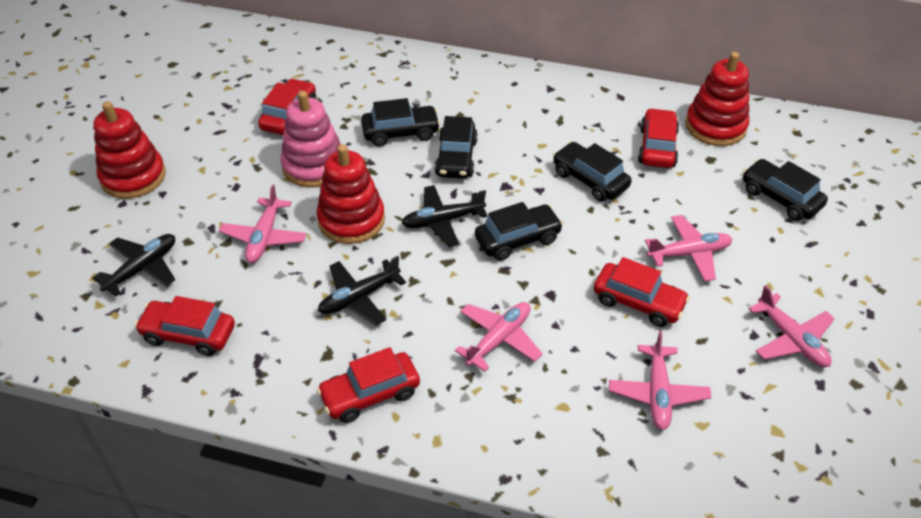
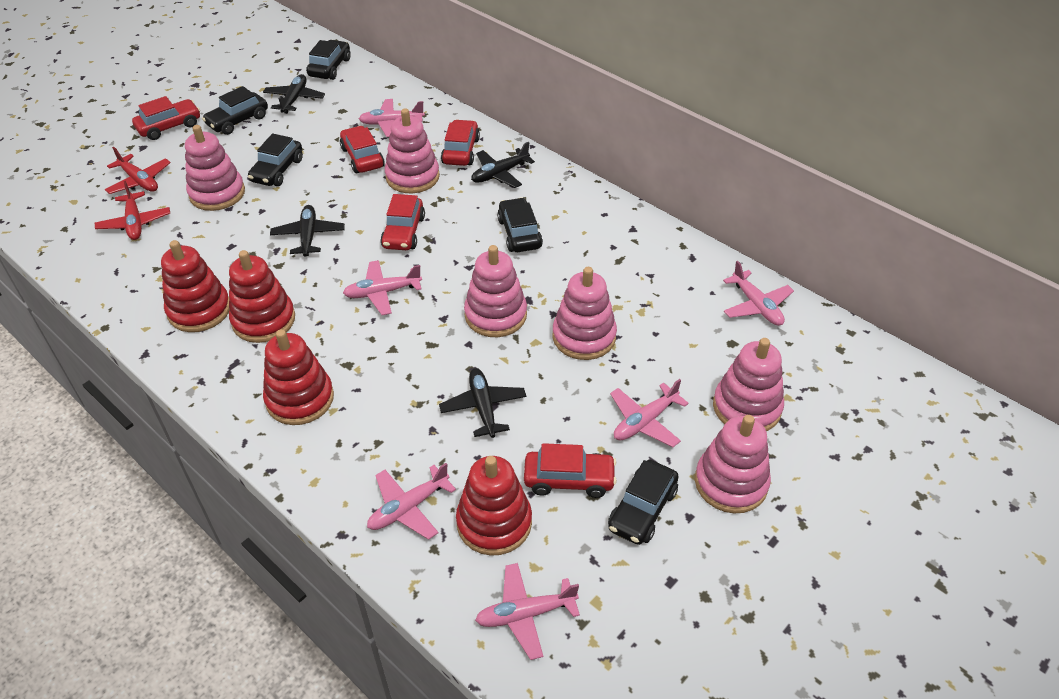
black plane: [92,234,175,296] [318,256,406,326] [402,185,488,247] = 3 -> [263,74,325,114] [270,205,345,257] [439,368,526,438] [471,142,535,188] = 4
pink plane: [219,185,307,263] [455,302,543,372] [609,331,711,430] [645,215,732,281] [749,285,835,367] = 5 -> [343,260,422,315] [359,99,425,137] [367,463,456,540] [475,563,580,660] [610,379,689,447] [723,261,794,326] = 6
pink stacking toy: [280,91,341,188] = 1 -> [185,125,245,211] [385,108,440,193] [464,245,527,337] [552,267,617,360] [695,415,771,513] [713,338,784,431] = 6
red plane: none = 0 -> [95,181,170,240] [105,147,171,194] = 2
red stacking toy: [93,101,166,199] [316,144,385,244] [685,52,749,146] = 3 -> [161,240,230,332] [229,250,295,343] [263,329,334,425] [456,456,532,556] = 4

